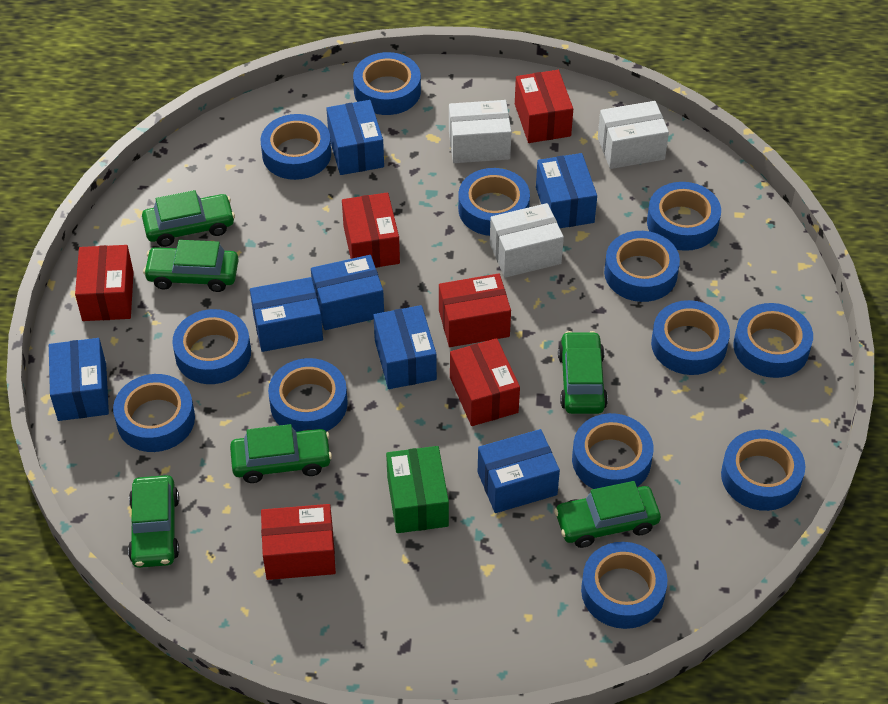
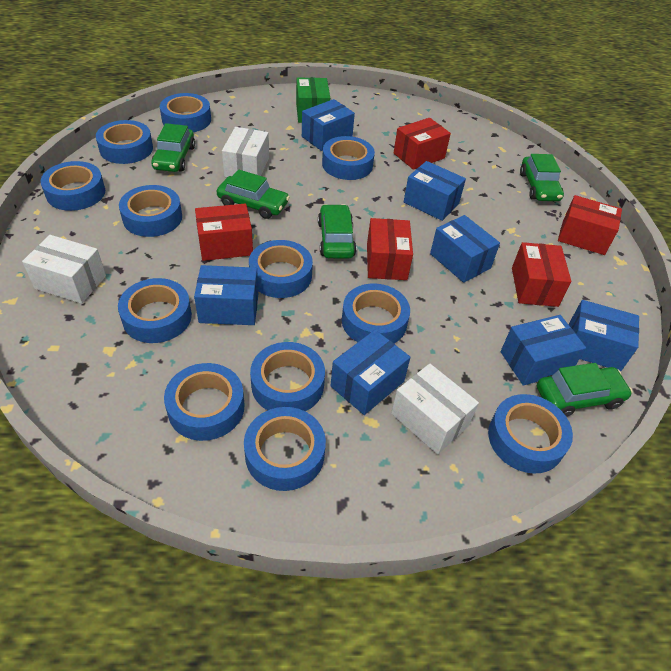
blue tape: [113,374,195,452] [172,309,251,384] [261,114,331,180] [268,358,348,432] [353,52,421,115] [458,168,530,236] [572,413,653,489] [581,542,668,629] [604,231,680,302] [647,182,721,251] [651,300,730,375] [721,430,805,511] [733,303,813,378] = 13 -> [40,161,105,211] [96,120,153,164] [118,278,192,343] [119,185,182,237] [160,93,211,132] [164,363,244,441] [244,407,326,491] [249,240,313,298] [250,342,325,411] [322,136,375,180] [342,283,410,343] [488,394,573,474] = 12
green car: [128,475,179,568] [142,190,235,247] [143,240,239,292] [230,424,332,483] [554,481,661,548] [558,331,608,414] = 6 -> [151,123,195,172] [216,169,290,219] [318,204,356,258] [520,154,564,201] [537,363,633,417] = 5
red box: [75,245,134,321] [261,504,336,580] [342,192,400,268] [439,273,511,347] [450,338,520,426] [515,70,573,143] = 6 -> [195,204,253,261] [367,218,413,280] [394,118,451,170] [512,242,571,307] [558,195,622,255] = 5

